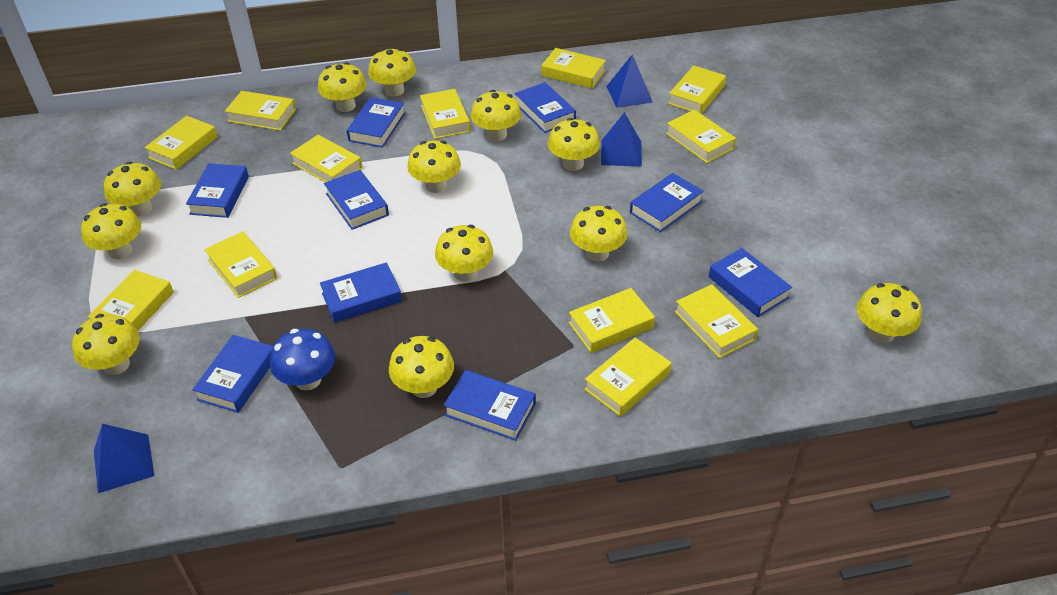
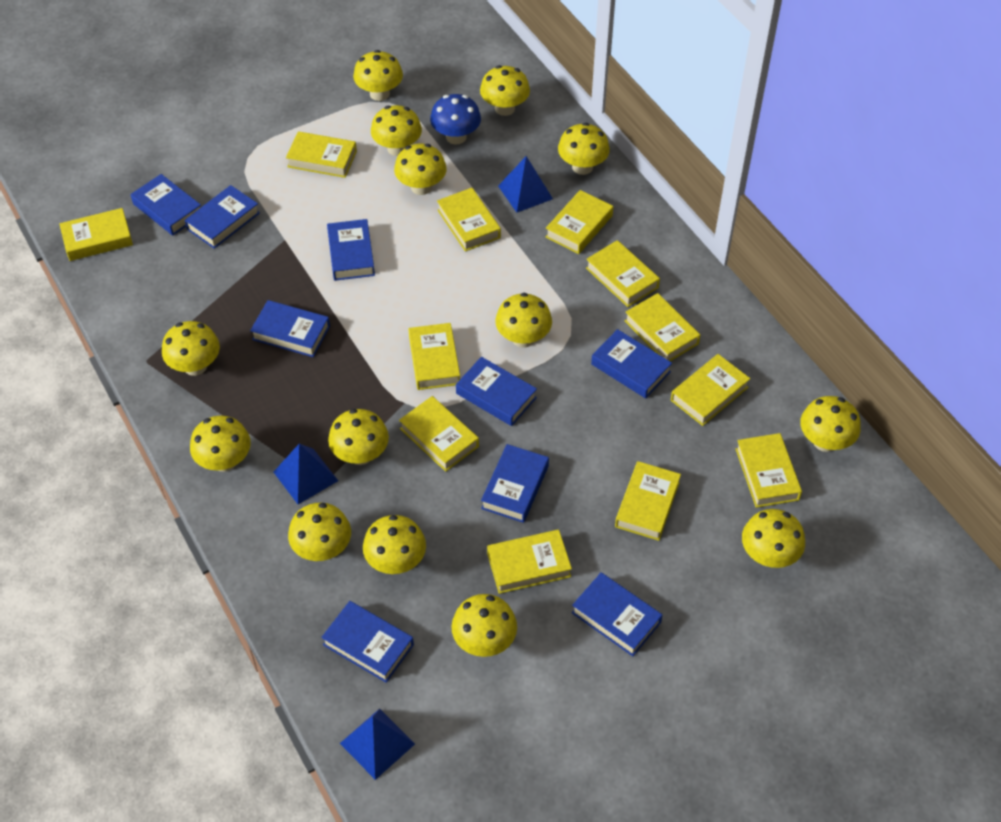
yellow mushroom: [72,314,140,375] [81,203,141,259] [104,162,161,216] [318,62,367,112] [368,48,416,97] [389,336,454,398] [407,141,461,193] [435,225,493,282] [471,90,521,141] [548,118,600,171] [570,206,628,262] [857,283,922,343] = 12 -> [162,321,220,376] [190,416,251,472] [288,503,351,561] [328,409,389,465] [353,50,403,101] [363,515,426,574] [371,105,422,156] [394,144,447,195] [451,594,517,657] [480,65,530,116] [495,293,552,348] [558,123,610,175] [742,509,805,568] [800,396,861,452] = 14

